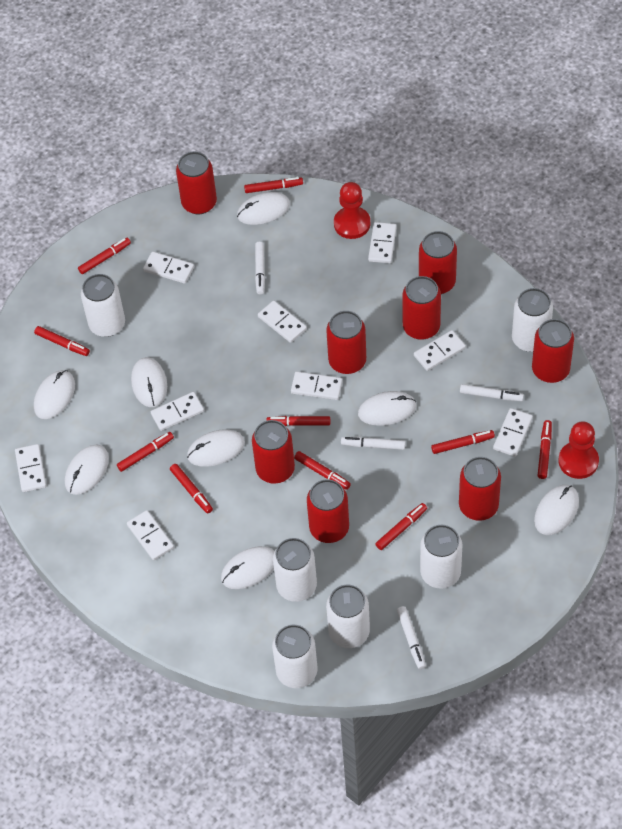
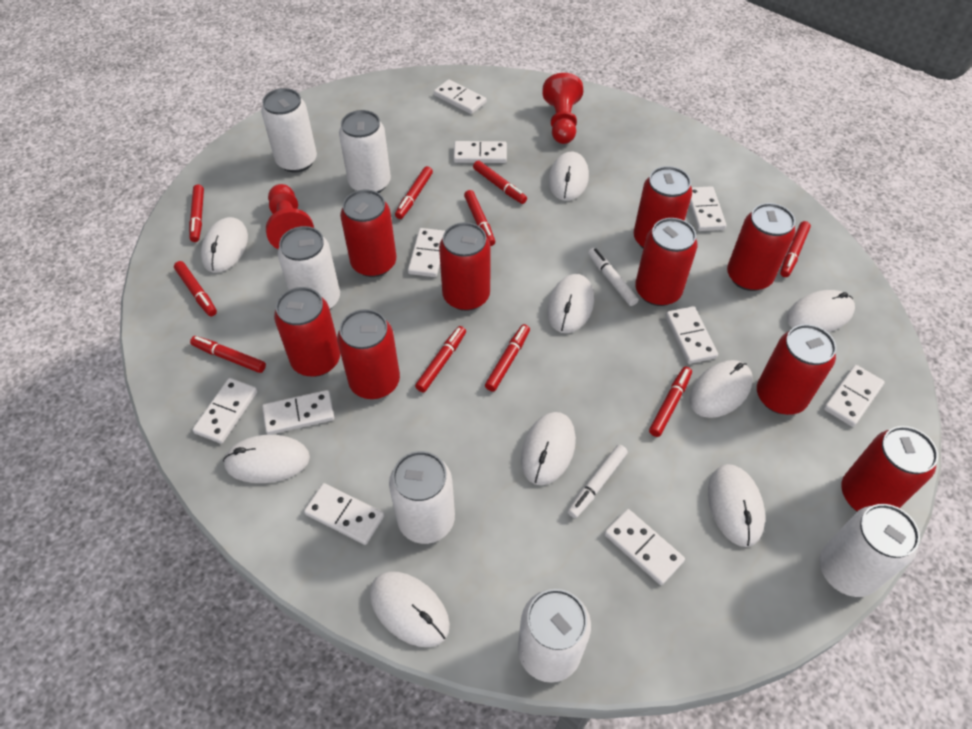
red can: [176,152,217,215] [252,420,295,484] [307,479,349,543] [326,311,366,374] [402,276,441,340] [419,231,457,294] [459,457,501,521] [532,319,574,383] = 8 -> [274,287,340,377] [337,309,400,399] [340,190,397,277] [439,222,491,311] [634,166,692,248] [635,218,698,306] [727,203,796,291] [757,324,836,415] [841,426,938,511] = 9
white domino: [15,444,46,492] [127,510,174,560] [143,252,194,284] [151,392,204,431] [258,301,307,343] [291,372,343,400] [368,222,397,263] [414,330,466,371] [493,408,533,457] = 9 -> [192,378,257,444] [262,390,334,435] [304,483,384,545] [408,228,445,277] [434,79,486,114] [454,141,507,163] [604,509,685,585] [665,306,718,364] [690,186,726,231] [824,365,885,427] = 10
white marker: [255,242,265,295] [341,437,405,450] [397,606,426,669] [460,384,524,401] = 4 -> [568,445,628,518] [588,248,639,306] = 2
white mouse: [34,370,75,419] [65,445,109,495] [131,357,167,407] [187,429,245,467] [221,546,274,589] [237,192,290,225] [358,391,416,426] [534,485,579,535] = 8 -> [201,217,248,273] [223,435,310,483] [370,571,450,647] [521,412,576,485] [547,274,594,333] [549,152,589,201] [690,360,753,418] [708,464,765,547] [787,290,855,332] = 9

